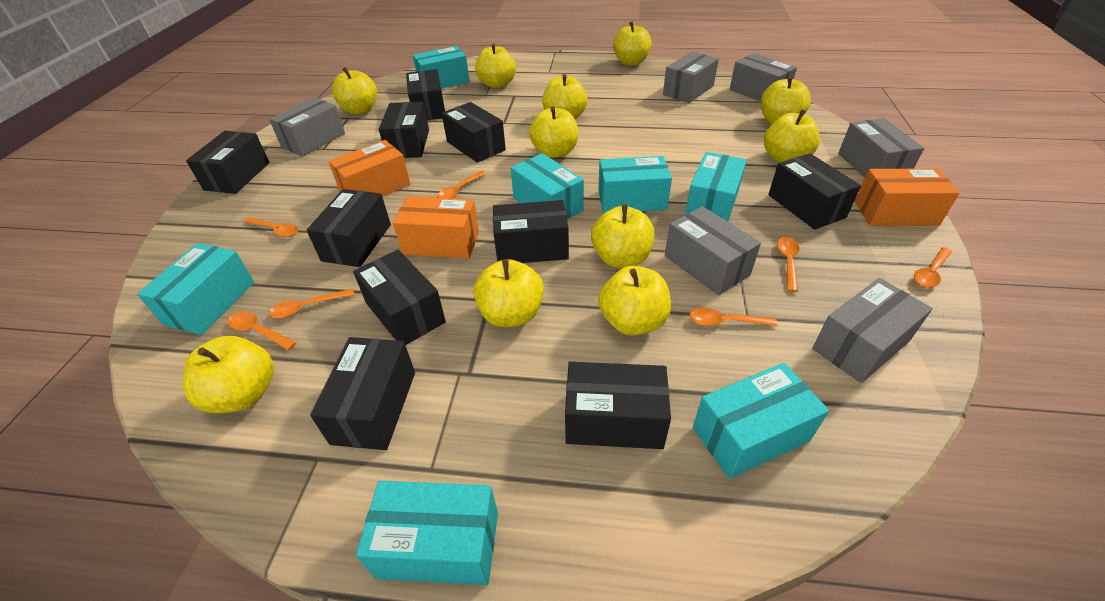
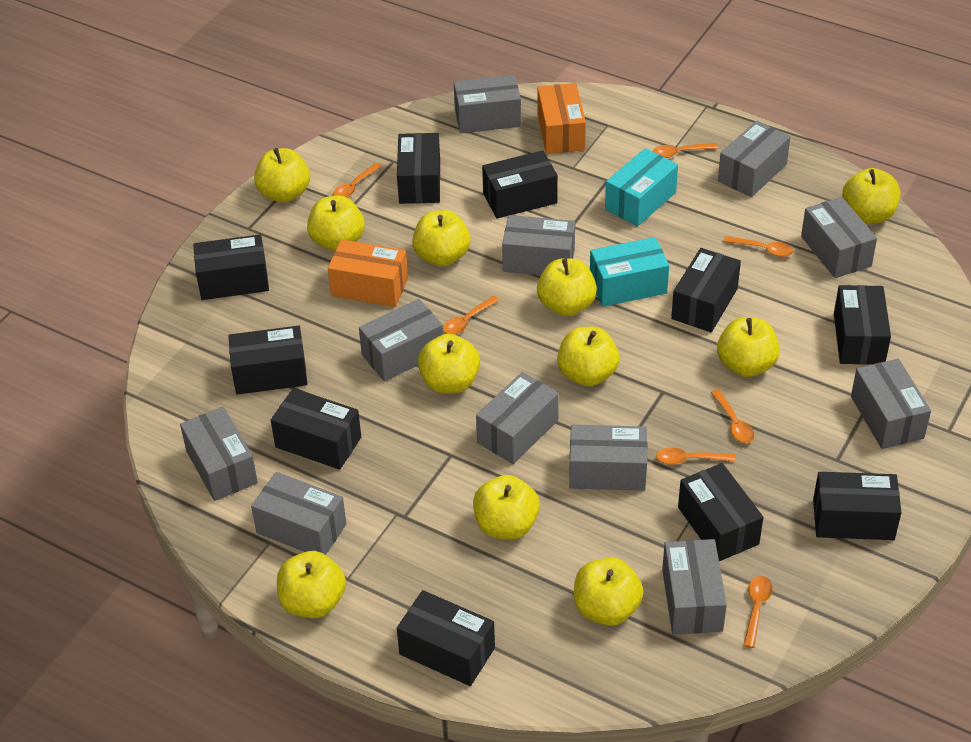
grey box: [269,98,345,157] [663,52,719,103] [665,206,761,295] [730,53,797,101] [812,278,933,383] [838,118,924,178] = 6 -> [180,407,258,501] [251,472,346,555] [359,299,443,382] [454,75,521,133] [476,372,559,464] [502,215,575,275] [569,425,647,491] [662,539,727,635] [718,121,791,197] [801,197,877,278] [851,359,931,449] = 11
orange box: [328,140,410,197] [393,196,479,259] [855,168,960,226] = 3 -> [328,239,408,307] [537,83,586,154] = 2
turquoise box: [137,243,254,335] [356,481,498,585] [413,46,470,89] [511,153,584,219] [598,156,672,213] [685,152,747,222] [693,363,829,479] = 7 -> [590,237,669,307] [605,148,678,226] = 2

